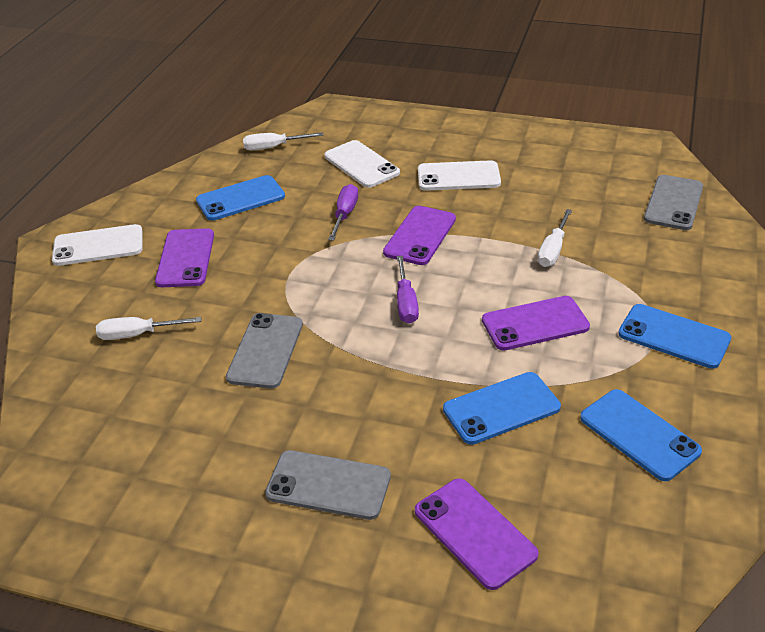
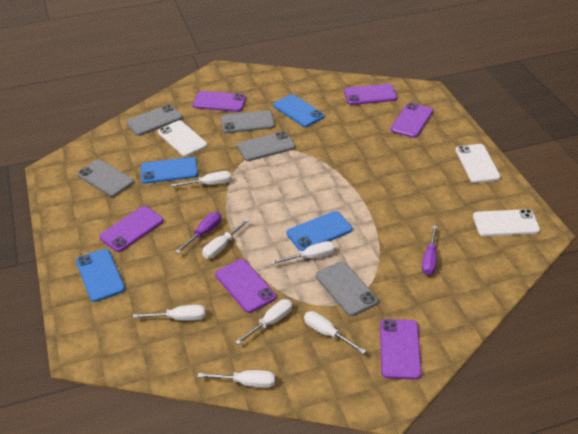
grey phone: [226,313,303,389] [265,450,391,520] [644,175,703,230] = 3 -> [77,159,134,197] [126,104,183,136] [221,110,275,133] [237,131,295,161] [316,261,378,316] = 5
purple phone: [155,228,214,287] [383,206,456,265] [415,478,539,590] [482,296,590,351] = 4 -> [99,206,164,252] [193,91,246,112] [215,259,276,313] [344,84,397,105] [380,319,422,380] [390,102,433,138] = 6
white screwdriver: [96,317,201,340] [243,132,323,150] [538,209,572,267] = 3 -> [133,305,206,321] [171,171,231,187] [197,370,275,388] [202,218,250,259] [235,299,293,345] [270,241,335,265] [304,311,366,354] = 7

